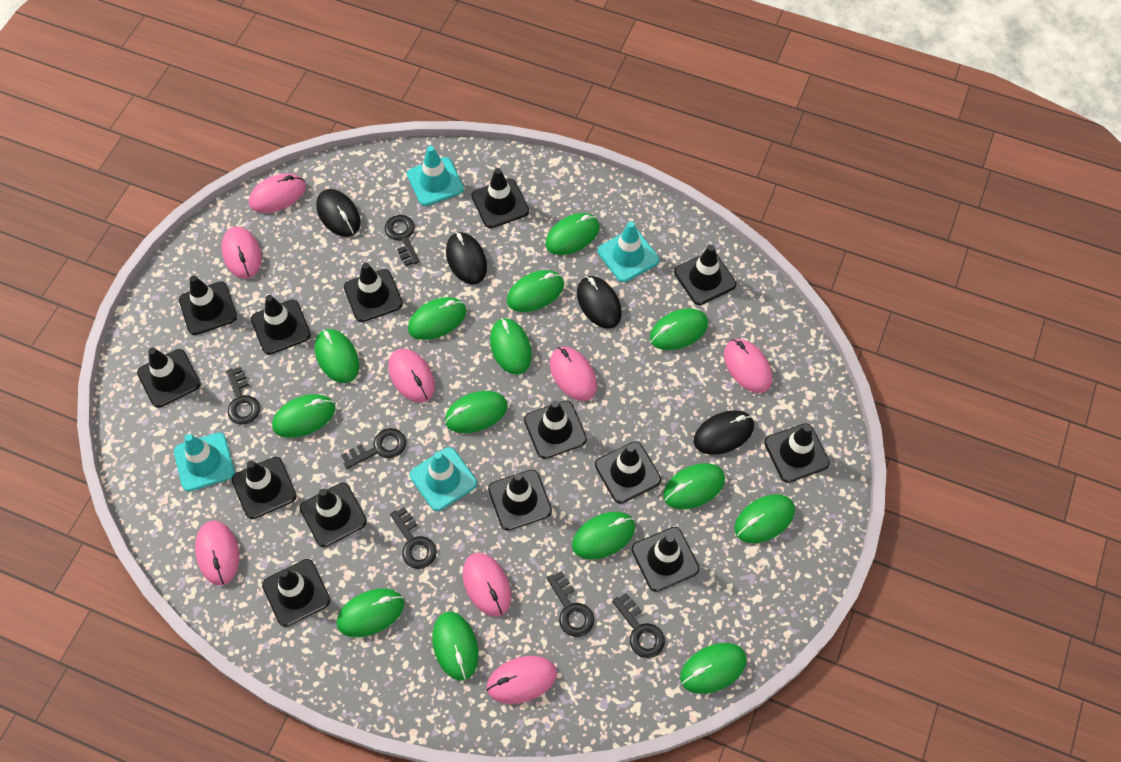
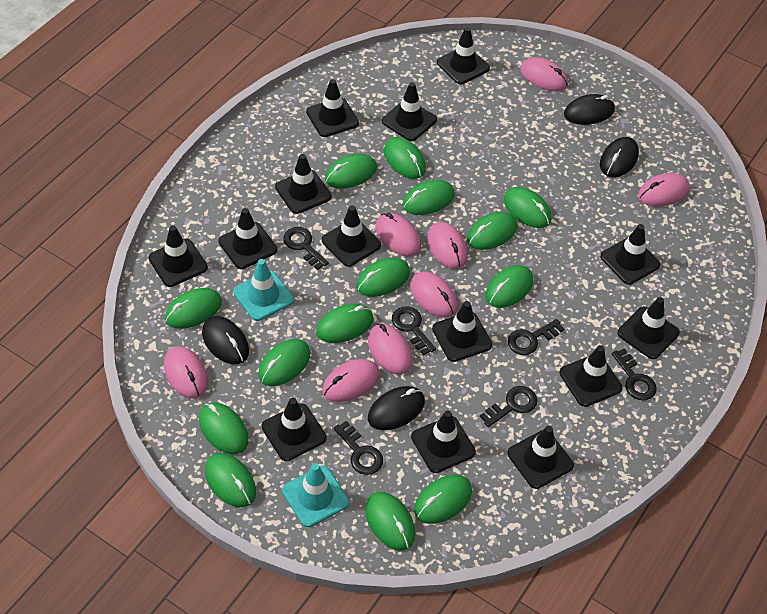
turquoise traffic cone: [174,432,235,492] [407,146,464,206] [410,447,477,511] [598,221,659,282] = 4 -> [233,259,294,321] [282,463,349,527] = 2

